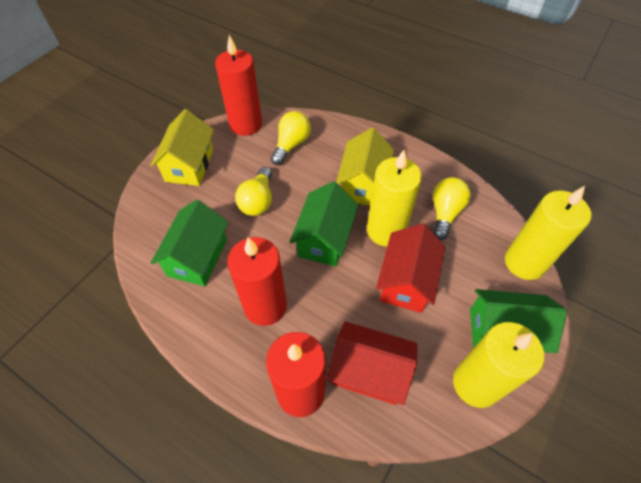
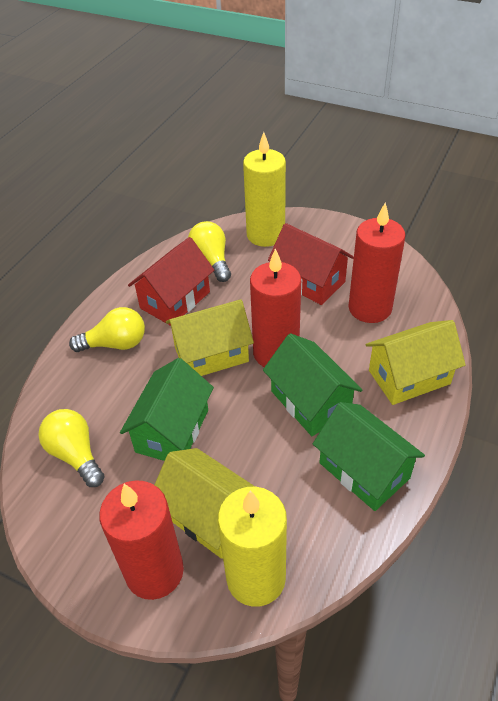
yellow candle: [367,150,422,246] [453,322,544,408] [505,186,591,280] = 3 -> [218,487,287,607] [243,132,286,247] = 2
yellow house: [150,109,214,186] [336,128,394,206] = 2 -> [155,448,255,559] [166,299,254,376] [365,320,466,405] = 3

